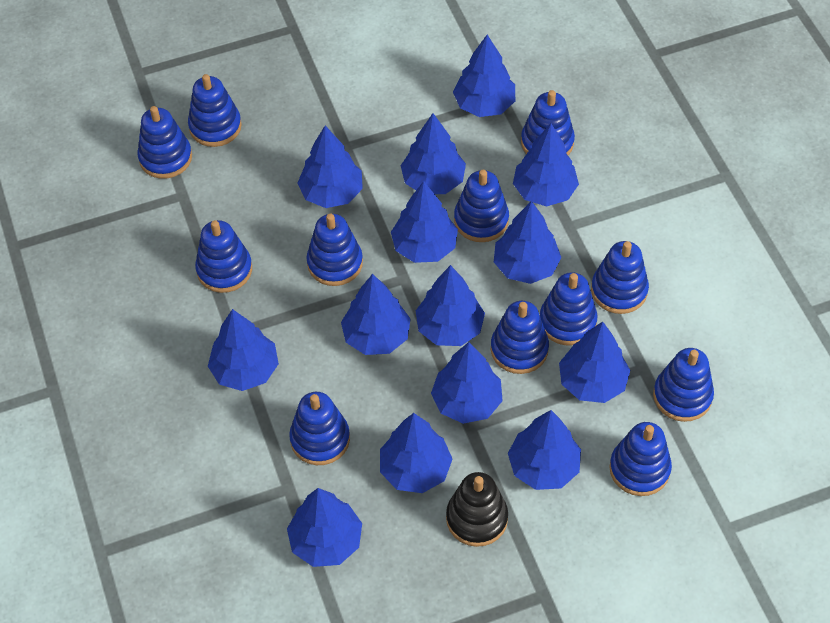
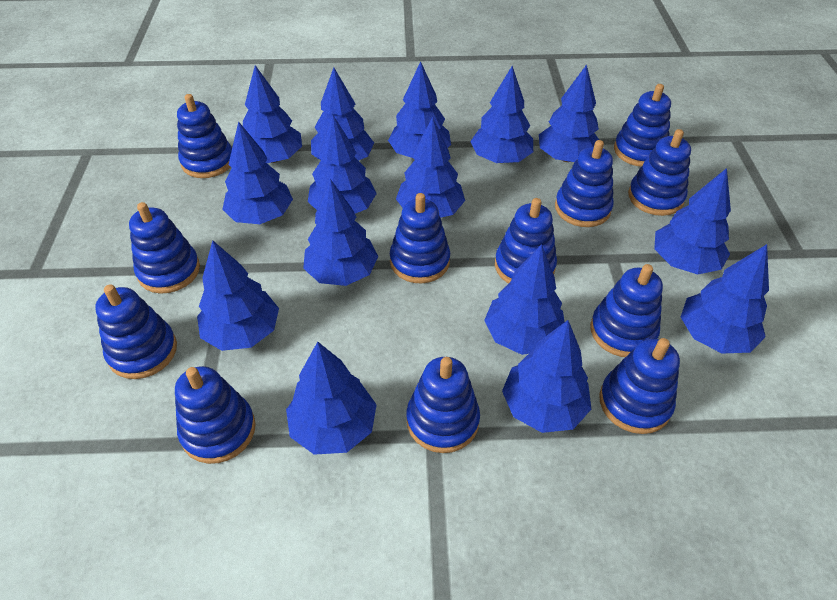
black stacking toy: [446,472,508,547] = 1 -> none = 0
blue tree: [208,309,279,391] [287,488,362,567] [298,126,363,208] [341,274,411,355] [380,413,453,493] [391,181,458,263] [400,113,466,194] [416,265,485,346] [431,342,503,424] [453,35,515,117] [494,201,561,284] [508,410,581,490] [513,124,579,207] [559,322,630,403] = 14 -> [197,240,279,351] [222,121,293,224] [243,65,302,163] [286,342,377,455] [303,179,379,286] [308,115,377,213] [311,68,374,161] [388,61,451,158] [396,117,465,218] [470,66,533,163] [484,244,565,355] [502,320,591,433] [539,65,599,162] [654,168,731,275] [681,244,769,354] = 15

